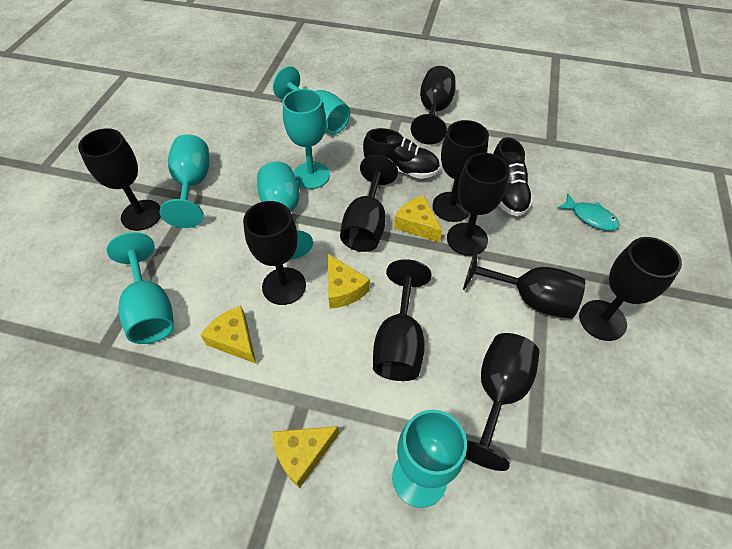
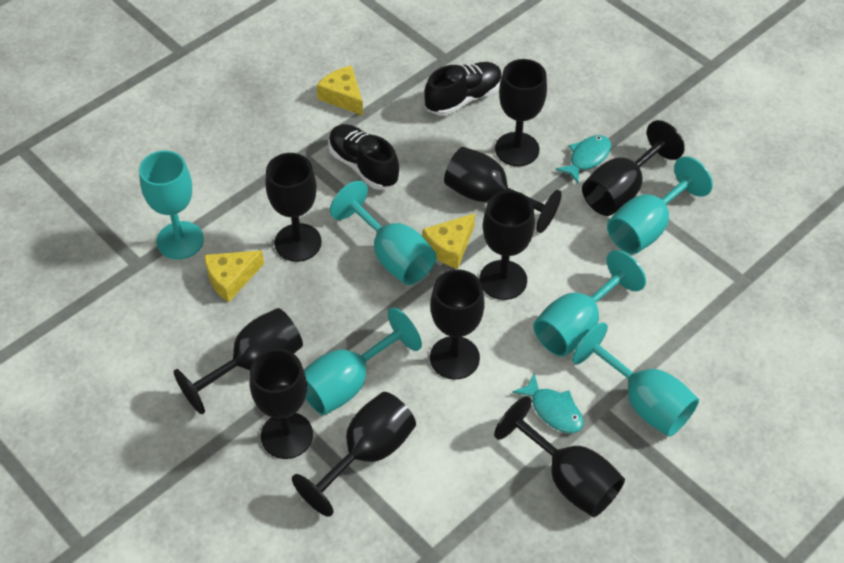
turquoise fish: [557,194,620,231] = 1 -> [512,373,583,433] [555,135,611,183] = 2
yellow cheese: [200,306,256,364] [273,426,339,488] [328,254,370,309] [394,195,442,243] = 4 -> [204,250,264,302] [317,66,363,116] [423,213,475,269] = 3

